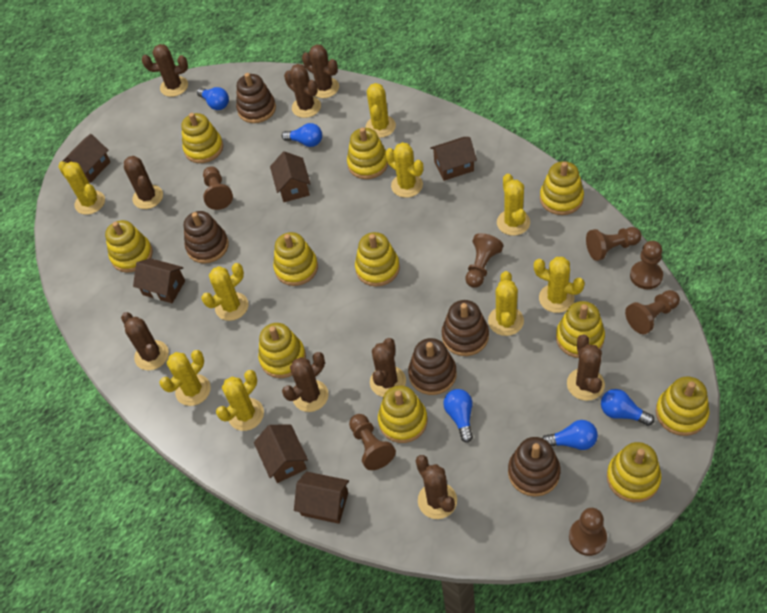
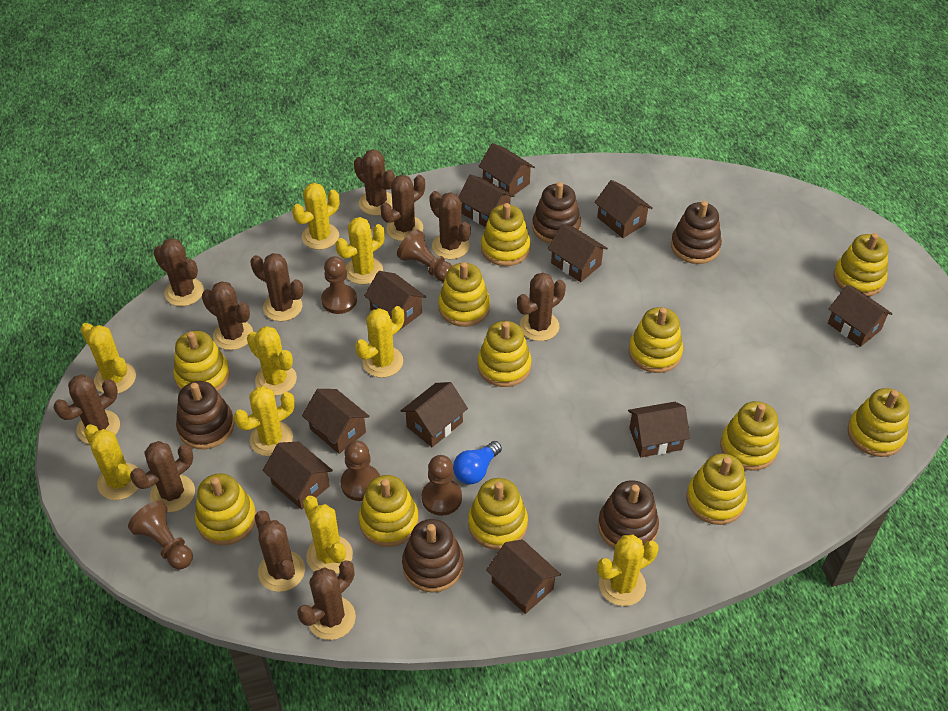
blue light bulb: [197,87,229,110] [282,123,322,147] [443,389,473,443] [542,420,598,450] [601,389,654,426] = 5 -> [453,441,502,484] = 1
brown cactus: [121,312,169,370] [124,156,163,209] [142,44,188,97] [282,352,329,412] [284,64,321,118] [302,44,339,98] [370,338,406,397] [416,455,457,519] [567,335,605,401] = 9 -> [53,374,120,444] [130,441,195,512] [154,238,204,306] [202,281,253,350] [251,253,303,321] [255,510,305,592] [297,561,356,640] [354,149,395,216] [380,175,425,241] [429,191,471,259] [517,272,566,341] = 11
brown house: [63,134,110,183] [133,258,185,303] [254,425,308,483] [270,151,311,202] [294,472,349,524] [430,137,477,181] = 6 -> [263,441,333,510] [302,389,370,454] [364,271,426,330] [401,382,468,447] [458,174,515,227] [478,143,535,195] [486,539,561,614] [548,224,608,282] [594,180,653,238] [628,402,690,457] [828,285,893,347] = 11
brown pawn: [203,166,233,210] [349,414,396,470] [465,233,503,288] [569,508,607,556] [586,227,641,261] [625,290,680,334] [630,241,663,289] = 7 -> [128,500,193,569] [321,256,357,314] [341,441,380,501] [397,229,452,282] [422,455,462,516] = 5
yellow stacking toy: [105,220,153,273] [181,113,223,163] [258,323,306,378] [273,232,318,286] [347,127,388,179] [355,232,400,287] [378,385,428,443] [540,161,584,215] [556,301,605,358] [607,442,662,502] [656,376,709,436] = 11 -> [173,331,230,392] [195,473,256,545] [359,475,419,547] [438,262,490,327] [468,478,528,550] [478,321,532,387] [481,203,530,266] [629,307,683,373] [686,454,747,525] [720,401,780,471] [834,233,888,297] [848,388,910,457] = 12

